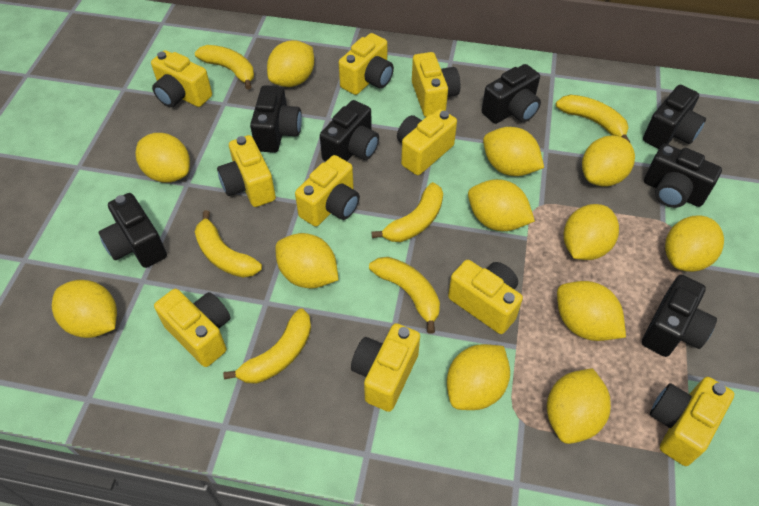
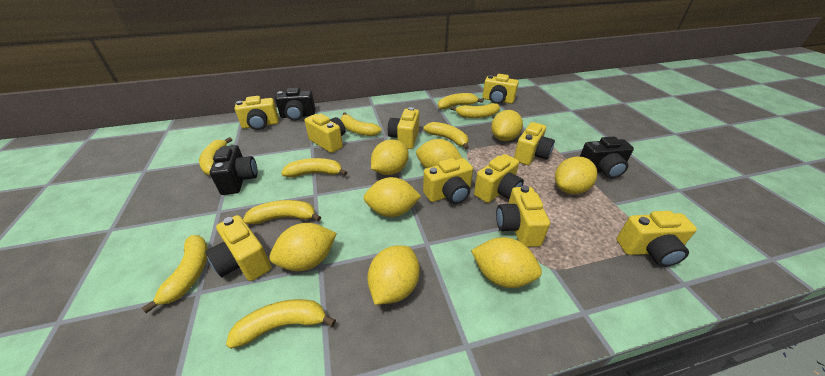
black camera: [98,193,167,268] [250,85,302,153] [320,100,379,162] [481,64,541,124] [642,275,717,357] [643,85,706,149] [644,144,722,208] = 7 -> [210,145,258,195] [275,88,316,121] [580,136,634,179] = 3
yellow banana: [195,45,254,90] [195,210,262,278] [223,308,311,384] [369,257,440,334] [371,182,443,242] [556,95,630,142] = 6 -> [142,235,208,313] [199,137,232,175] [226,299,336,349] [243,200,321,224] [281,158,348,177] [341,112,382,136] [423,122,469,150] [438,93,483,109] [450,103,500,118] = 9
yellow lemon: [52,280,117,338] [135,133,190,183] [267,40,314,87] [275,233,338,289] [447,344,510,410] [468,179,535,231] [483,127,544,176] [547,368,611,444] [557,281,626,341] [564,204,619,260] [582,135,635,186] [665,216,724,272] = 12 -> [269,223,337,271] [364,177,421,217] [367,245,420,305] [371,139,409,175] [416,139,462,168] [471,237,542,288] [491,110,523,141] [555,157,597,194] = 8

